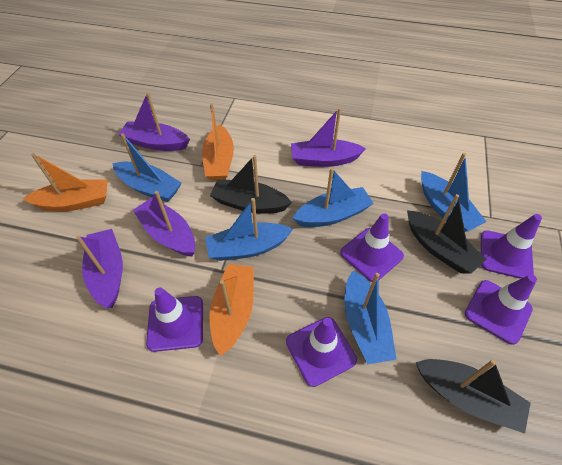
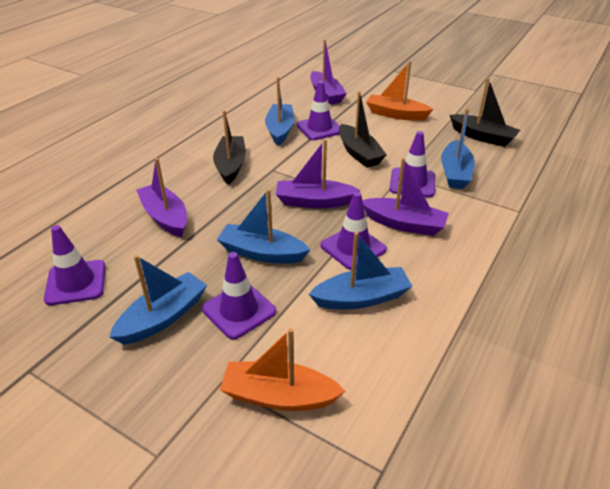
orange boat: [23,153,108,211] [202,103,234,181] [210,264,254,356] = 3 -> [220,328,345,411] [366,61,433,121] = 2

